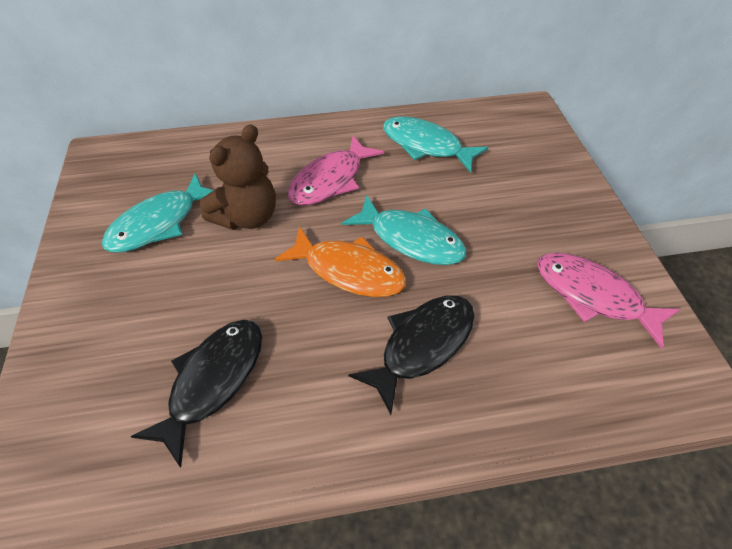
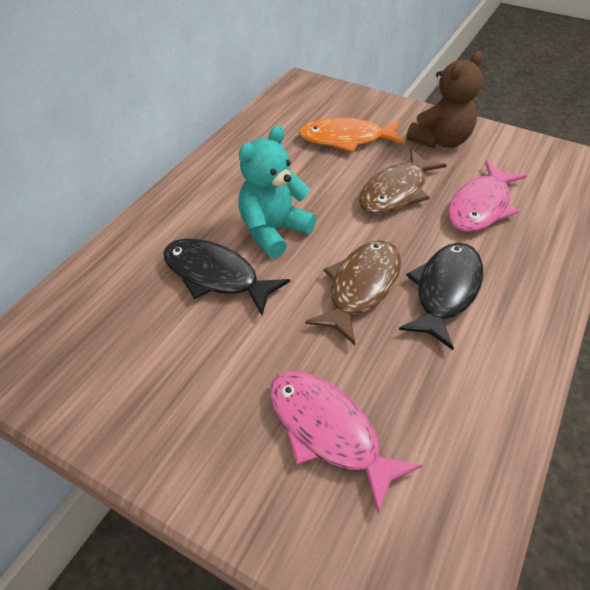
brown fish: none = 0 -> [305,240,401,345] [359,149,447,214] = 2
turquoise fish: [102,173,213,252] [342,195,467,265] [383,116,488,173] = 3 -> none = 0
turquoise teddy bear: none = 0 -> [238,126,316,258] = 1

